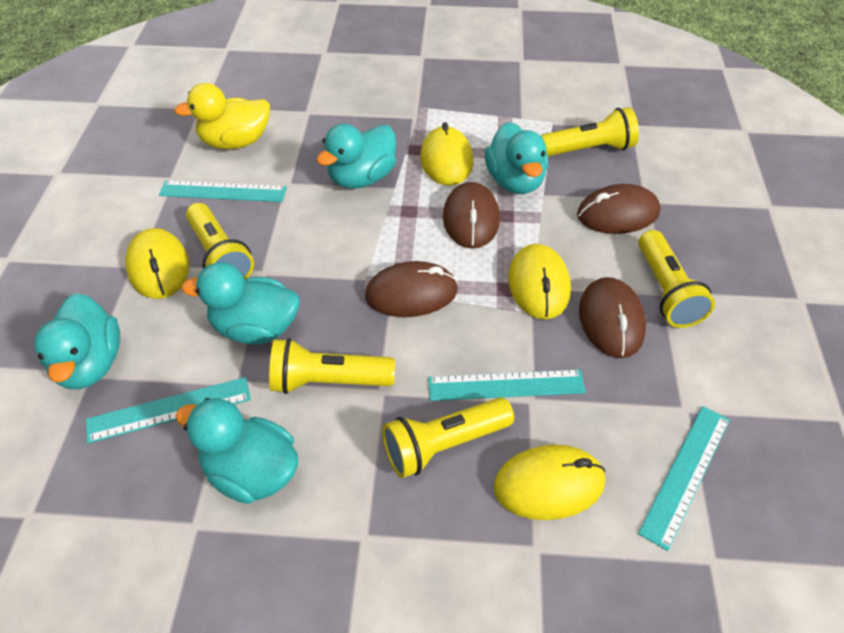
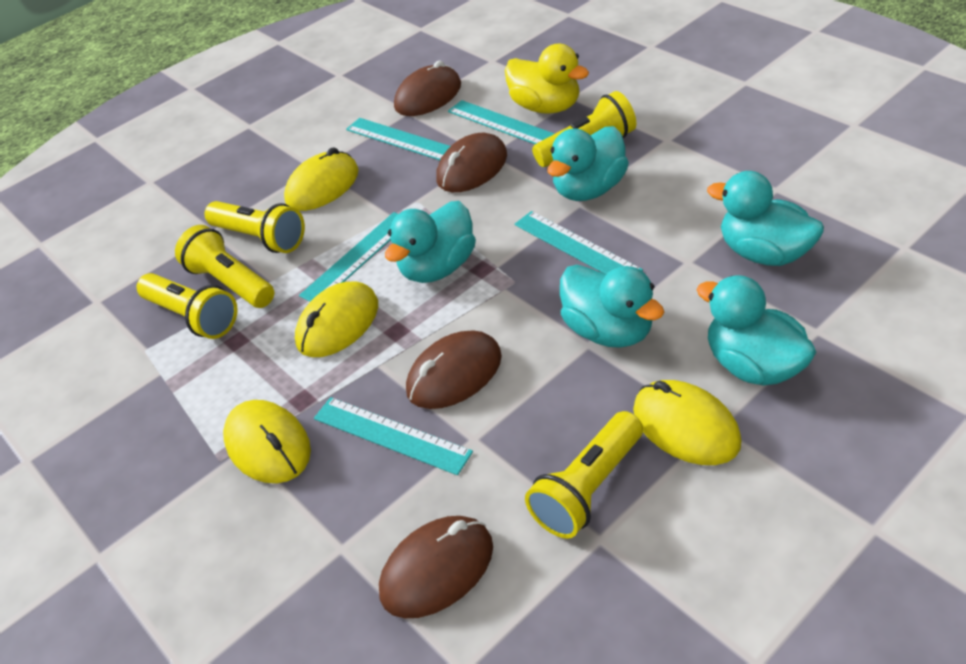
turquoise ruler: [86,377,251,443] [159,180,287,202] [428,370,586,401] [638,406,730,551] = 4 -> [299,212,398,302] [314,397,473,475] [346,118,451,160] [448,100,555,144] [515,211,643,274] = 5

